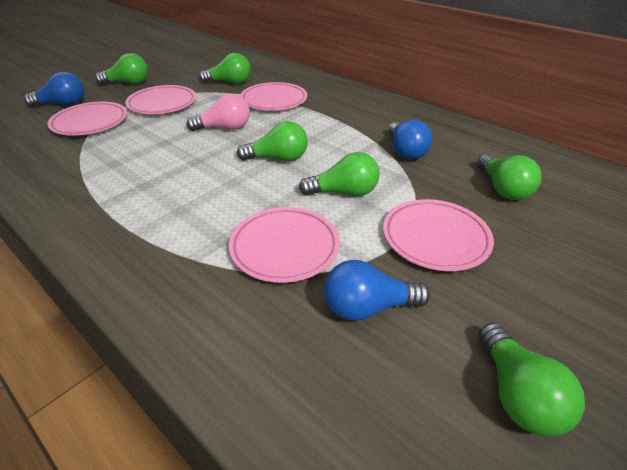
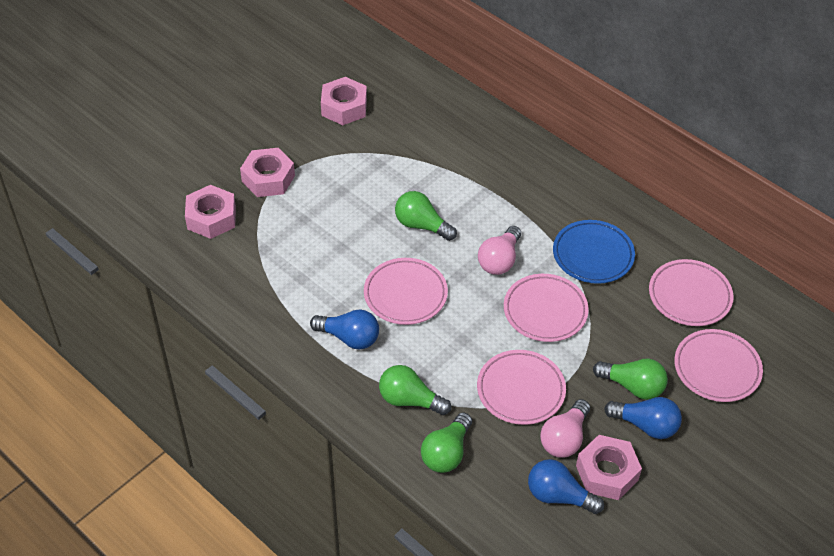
blue plate: none = 0 -> [553,220,635,284] = 1
green light bulb: [95,53,148,85] [199,53,251,84] [237,121,308,161] [299,152,380,196] [477,154,542,200] [479,323,585,436] = 6 -> [379,365,451,415] [395,191,457,241] [421,412,472,473] [593,359,668,400] = 4
pink light bulb: [186,93,250,131] = 1 -> [478,226,521,275] [540,399,590,458] = 2
pink nut: none = 0 -> [185,185,236,239] [240,148,295,197] [321,77,367,125] [576,435,642,500] = 4

